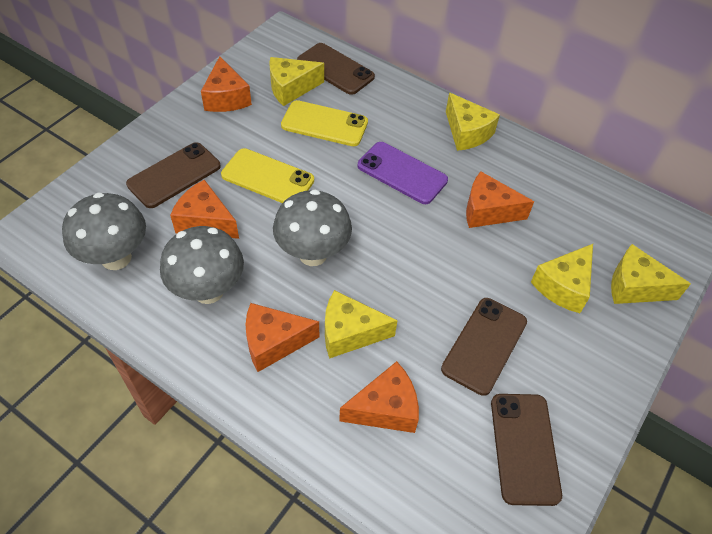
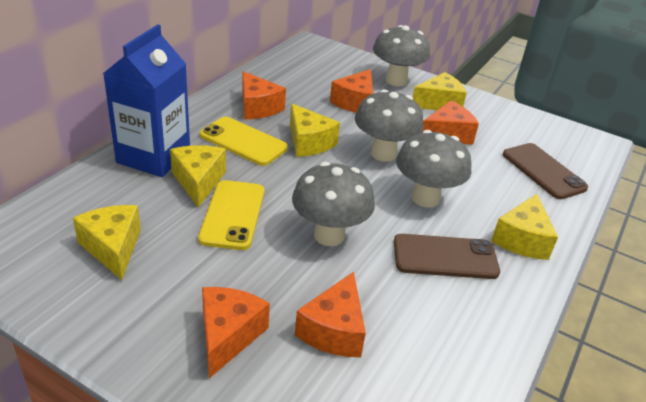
blue carton: none = 0 -> [103,24,190,177] = 1
brown phone: [126,142,221,208] [297,43,375,95] [441,298,527,396] [491,394,562,506] = 4 -> [394,234,500,279] [503,143,588,199] = 2
grey mushroom: [62,192,146,270] [160,226,244,304] [273,189,352,266] = 3 -> [292,162,375,246] [355,89,423,162] [373,25,430,86] [396,130,471,208] = 4
purple phone: [358,142,448,204] = 1 -> none = 0

